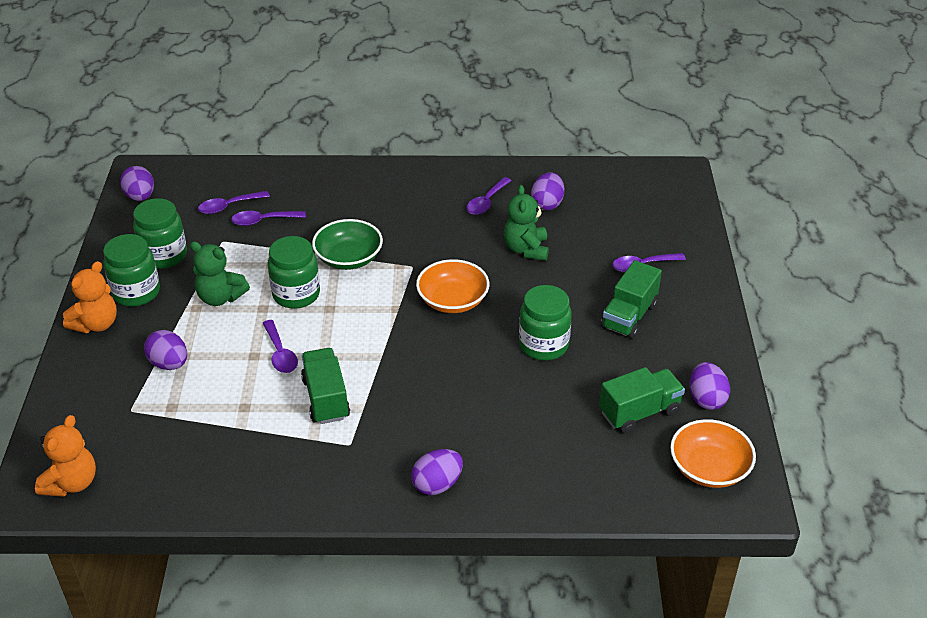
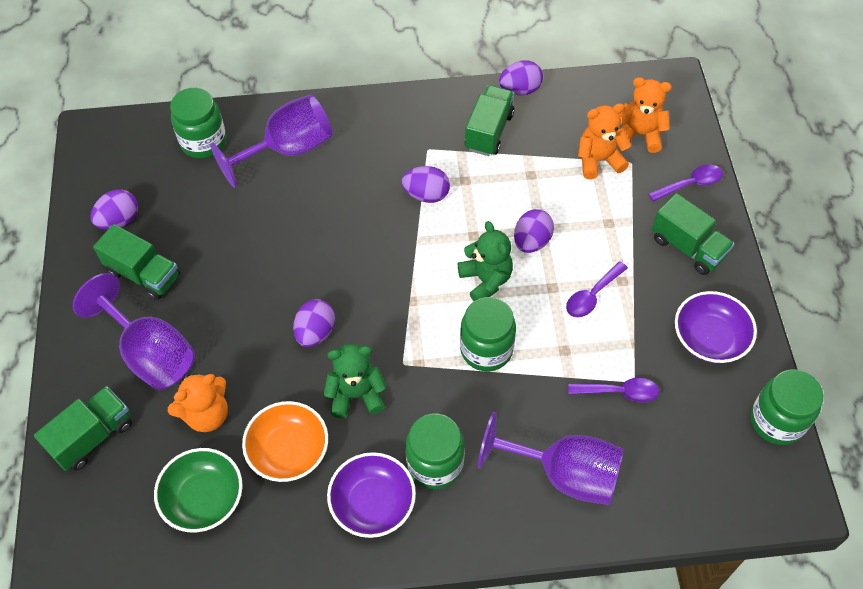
green truck: [301,348,350,424] [599,367,685,434] [601,260,662,339] = 3 -> [34,386,132,471] [93,224,180,300] [465,85,514,156] [652,193,734,275] = 4
orange bowl: [416,259,489,313] [670,419,756,488] = 2 -> [242,401,328,482] = 1
orange teddy bear: [35,415,96,497] [63,261,117,333] = 2 -> [168,373,228,432] [578,103,632,179] [619,77,672,153] = 3
purple bowl: none = 0 -> [327,452,416,538] [675,291,757,363] = 2
purple goblet: none = 0 -> [73,273,195,390] [210,94,332,188] [478,412,624,505] = 3
purple spoon: [198,191,270,214] [231,211,306,226] [263,320,298,373] [466,177,512,215] [612,253,686,272] = 5 -> [566,261,628,317] [568,378,659,403] [648,165,723,202] = 3

